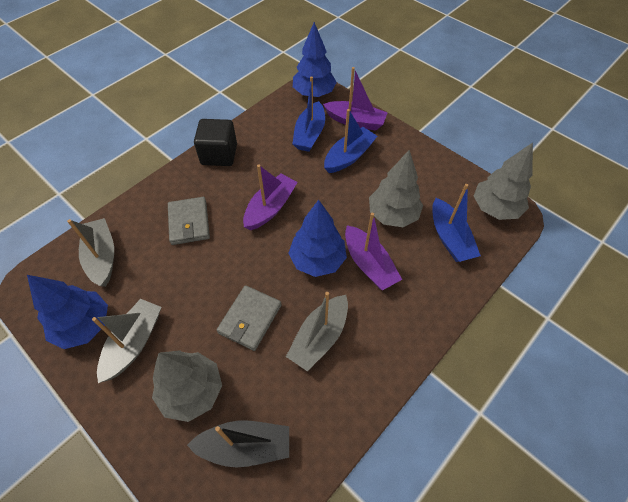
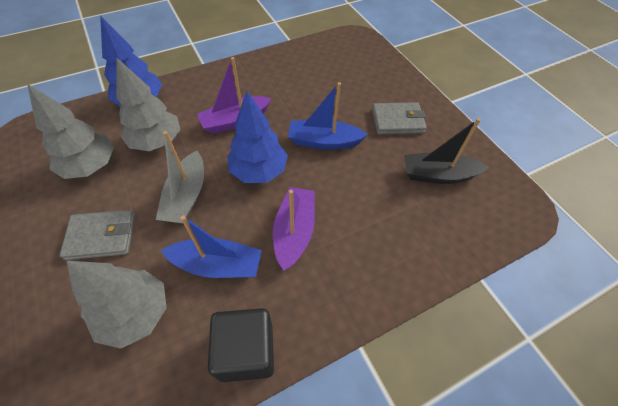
blue boat: [292,77,325,152] [324,109,377,173] [432,184,481,262] = 3 -> [161,215,262,278] [288,82,368,150] = 2
blue tree: [27,275,108,349] [288,200,347,277] [293,22,337,97] = 3 -> [100,15,162,106] [227,91,288,183] = 2
grey boat: [67,218,114,287] [92,299,161,383] [286,292,348,371] = 3 -> [156,131,204,223] = 1
purple boat: [243,165,298,230] [323,67,388,130] [345,213,402,290] = 3 -> [197,57,271,134] [273,187,315,271] = 2

